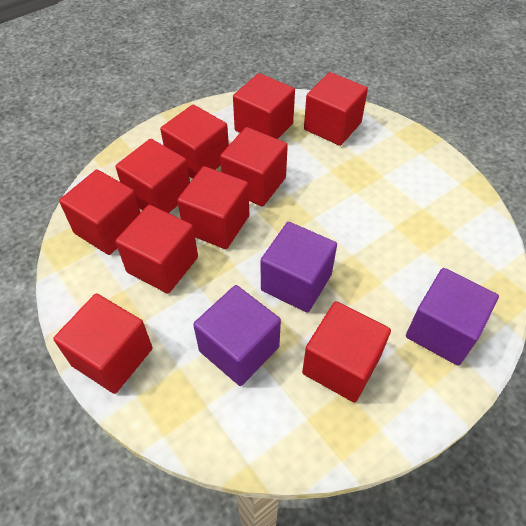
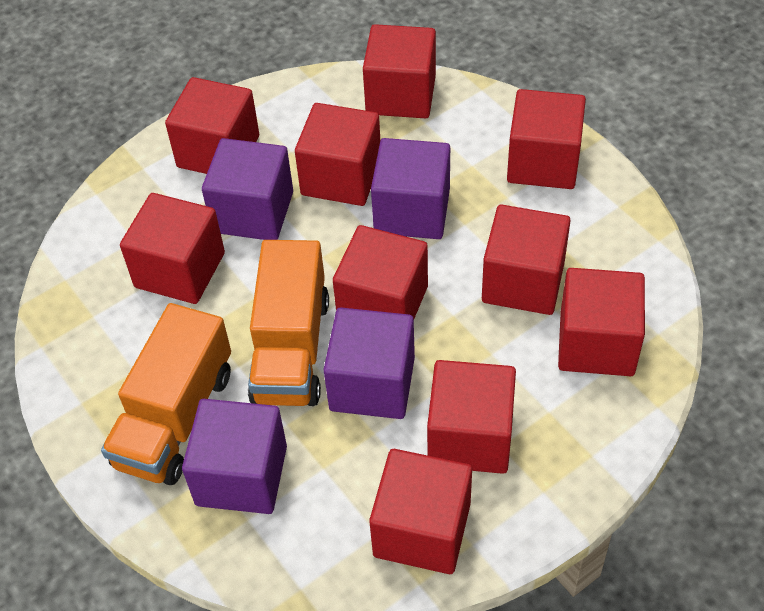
orange truck: none = 0 -> [101,303,231,485] [248,240,329,406] = 2
purple cube: [193,285,281,386] [261,222,337,313] [406,268,499,366] = 3 -> [182,399,287,514] [202,138,293,240] [323,308,415,419] [371,138,450,239] = 4

